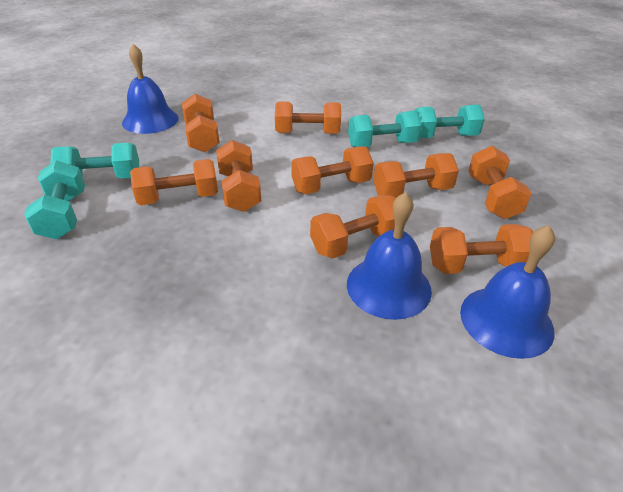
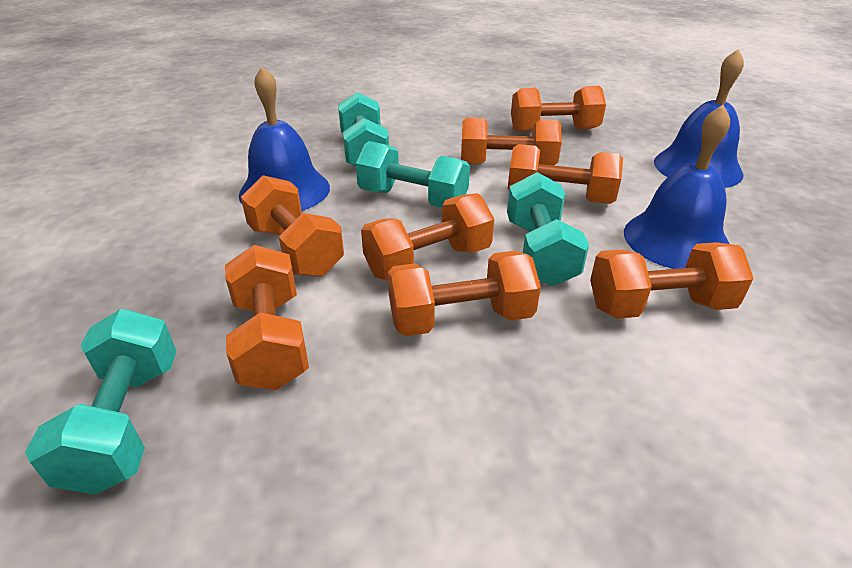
orange dumbbell: [130,159,218,205] [182,94,220,152] [216,140,261,212] [275,102,341,134] [291,146,374,194] [310,195,396,259] [373,153,459,198] [430,224,533,274] [468,146,532,219] = 9 -> [225,245,309,390] [241,175,344,277] [361,193,494,281] [388,251,541,336] [461,117,562,166] [508,144,623,204] [511,86,606,132] [590,242,754,319] = 8

